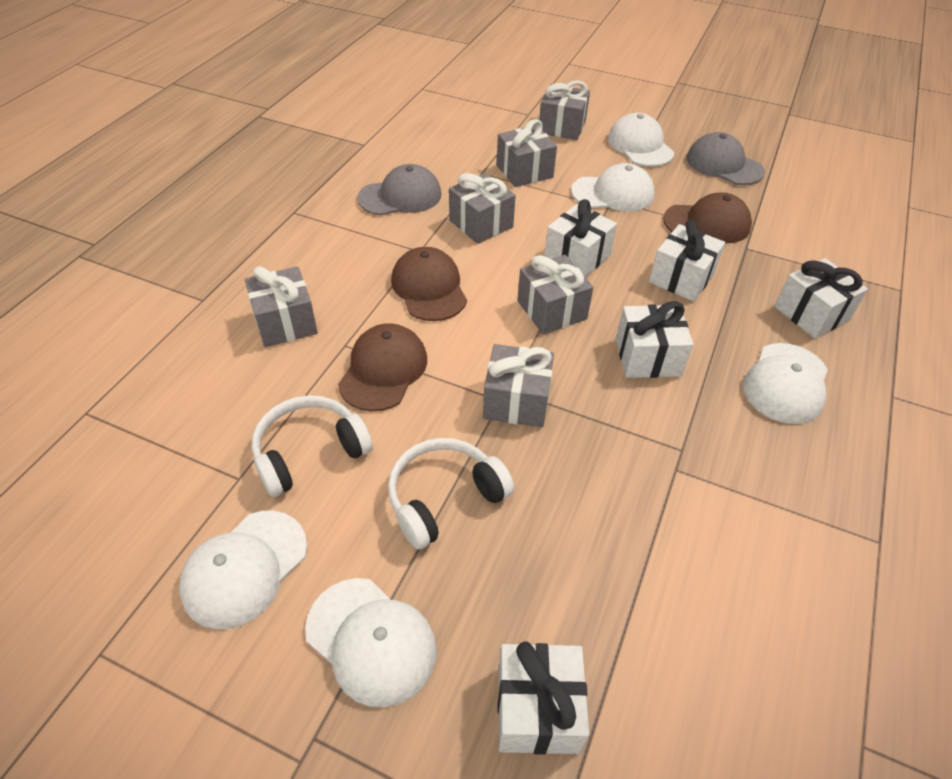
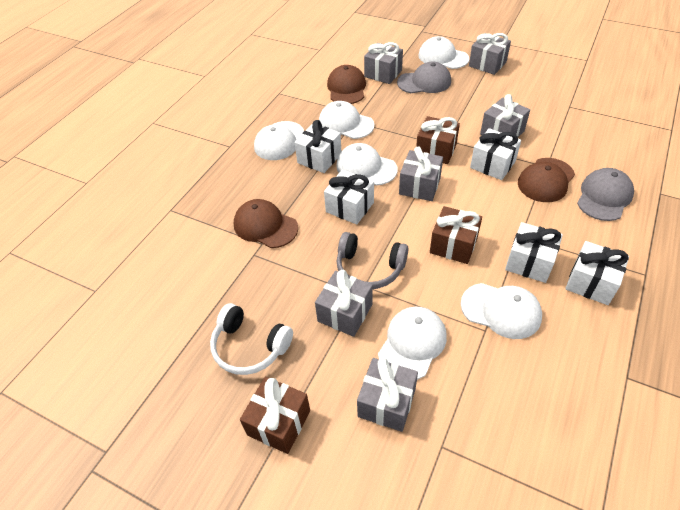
brown gift: none = 0 -> [240,377,310,454] [416,116,460,164] [430,206,482,264] = 3
grey headphones: none = 0 -> [337,232,408,289] = 1
white cap: [179,511,307,629] [305,578,437,708] [571,163,655,212] [608,113,674,167] [743,343,828,424] = 5 -> [254,121,304,160] [319,101,374,139] [336,143,398,185] [378,307,447,380] [418,36,469,69] [461,283,542,339] = 6
white headphones: [252,395,373,497] [388,438,514,550] = 2 -> [210,303,293,375] = 1

